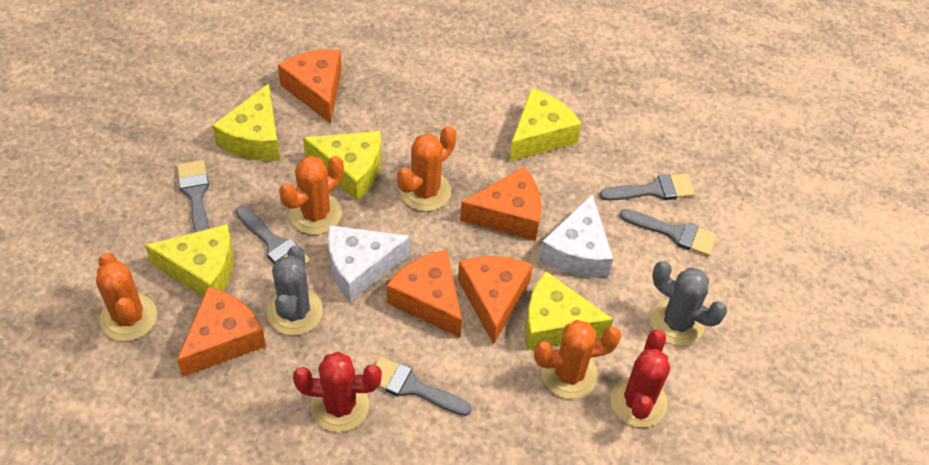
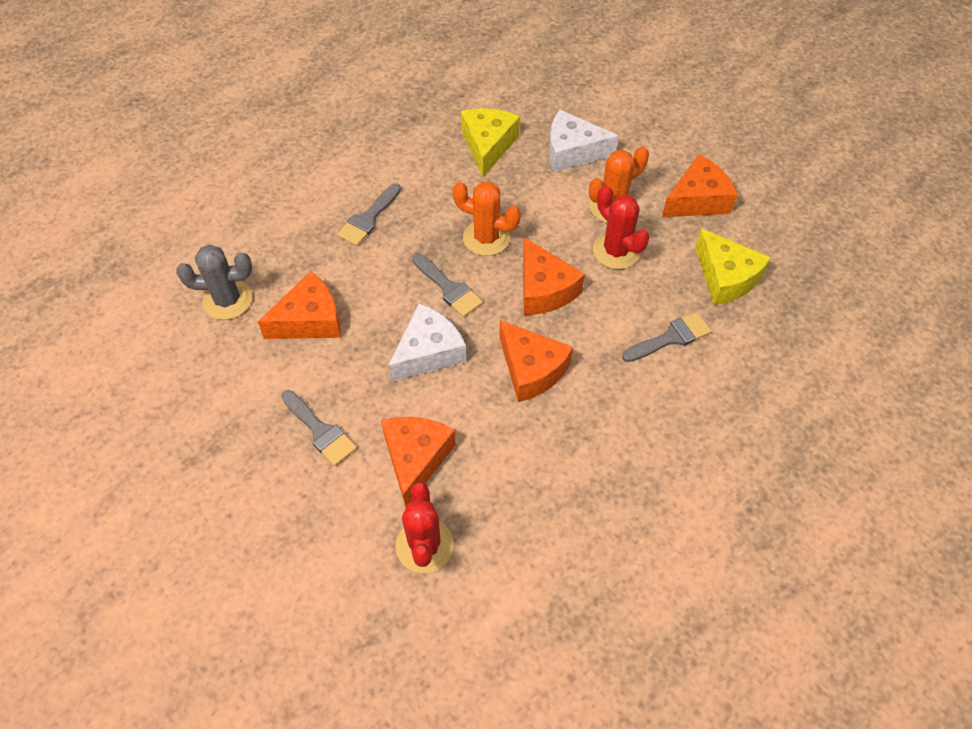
grey brush: [177,160,209,232] [236,206,310,265] [375,357,472,416] [600,173,695,201] [620,209,717,256] = 5 -> [281,390,357,466] [337,183,401,246] [412,253,483,317] [622,312,711,362] = 4
grey cactus: [267,245,323,335] [650,261,727,346] = 2 -> [176,245,252,320] = 1
orange cactus: [96,253,157,341] [279,156,344,235] [397,126,456,212] [534,320,621,399] = 4 -> [452,182,521,256] [589,147,649,223] = 2
yellow cheese: [145,224,234,297] [212,84,280,161] [303,131,381,201] [509,88,582,161] [525,271,613,350] = 5 -> [461,108,520,177] [695,228,771,305] = 2

